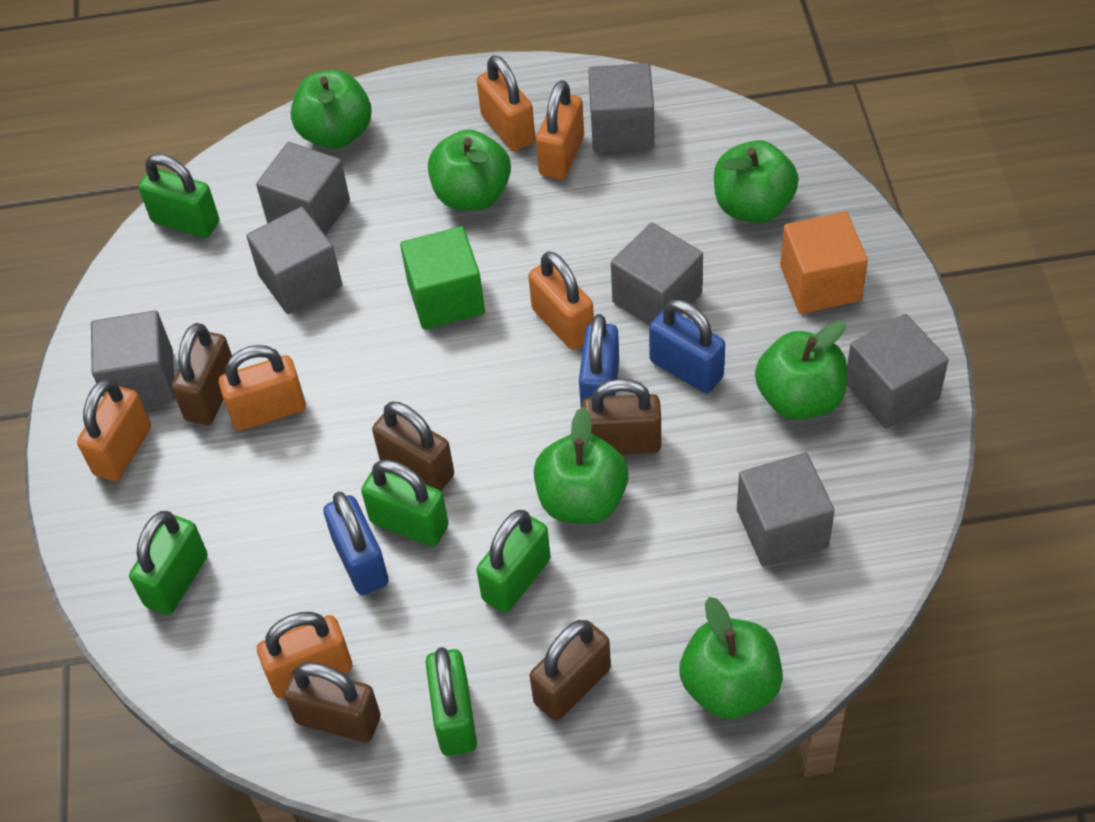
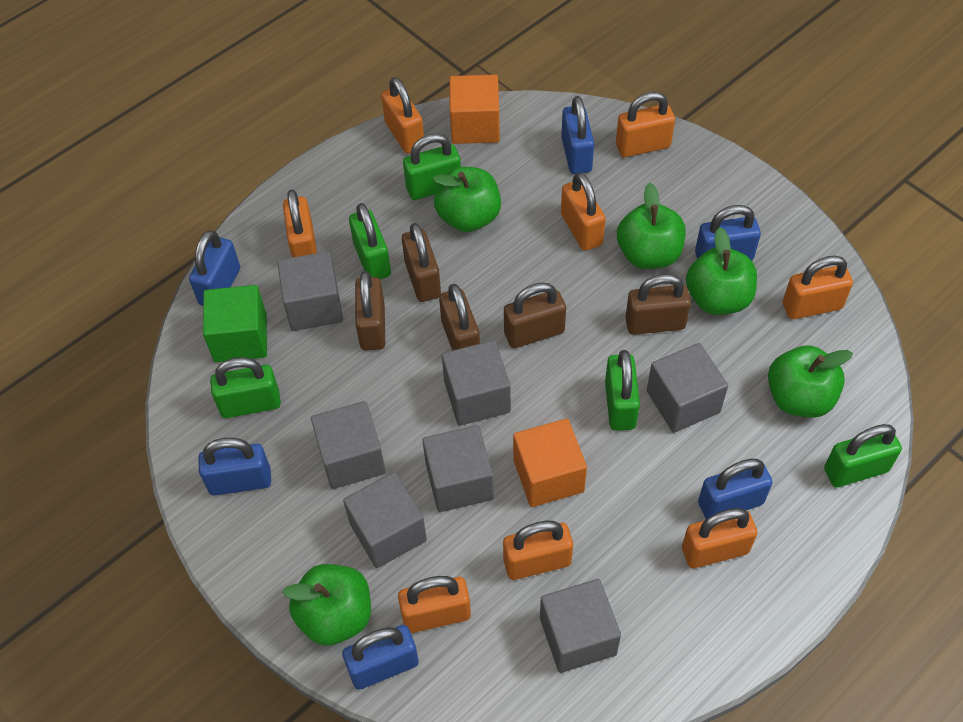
blue padlock: [323,492,389,595] [579,314,619,408] [649,300,725,393] = 3 -> [189,230,240,306] [198,438,271,496] [342,625,419,690] [561,96,594,174] [695,205,761,261] [698,459,772,519] = 6
green apple: [291,70,371,149] [428,130,511,211] [534,407,629,524] [679,597,783,719] [714,140,799,223] [755,320,847,420] = 6 -> [283,564,371,646] [433,167,501,232] [617,183,686,269] [686,227,757,315] [768,345,853,418] = 5
orange cube: [780,212,868,314] = 1 -> [449,75,500,144] [513,419,587,507] = 2
orange padlock: [77,379,151,481] [219,345,306,431] [257,612,352,698] [477,55,535,151] [528,251,594,350] [536,80,584,179] = 6 -> [283,189,317,257] [381,77,424,154] [398,576,471,633] [503,521,573,580] [561,172,606,251] [616,92,675,157] [682,508,758,568] [783,256,853,319] = 8

